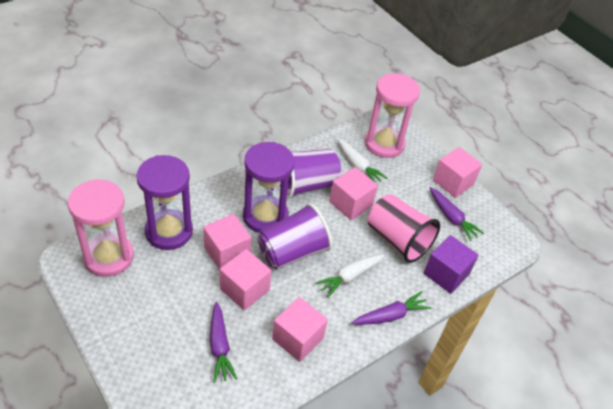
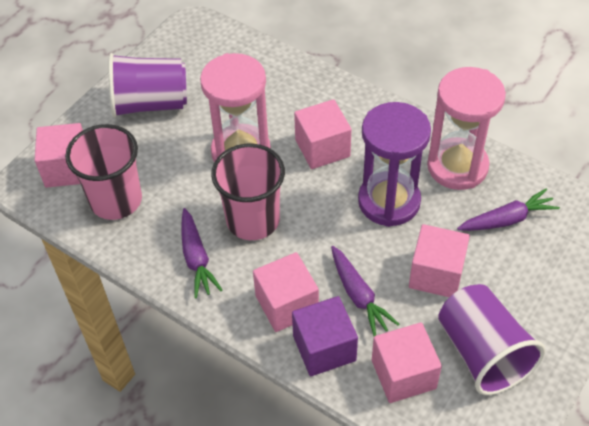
pink cup: [368,194,440,263] = 1 -> [65,124,142,220] [211,144,285,240] = 2
purple hourglass: [136,155,193,250] [243,142,294,233] = 2 -> [358,102,431,227] = 1
white carrot: [315,254,384,298] [337,138,387,182] = 2 -> none = 0

